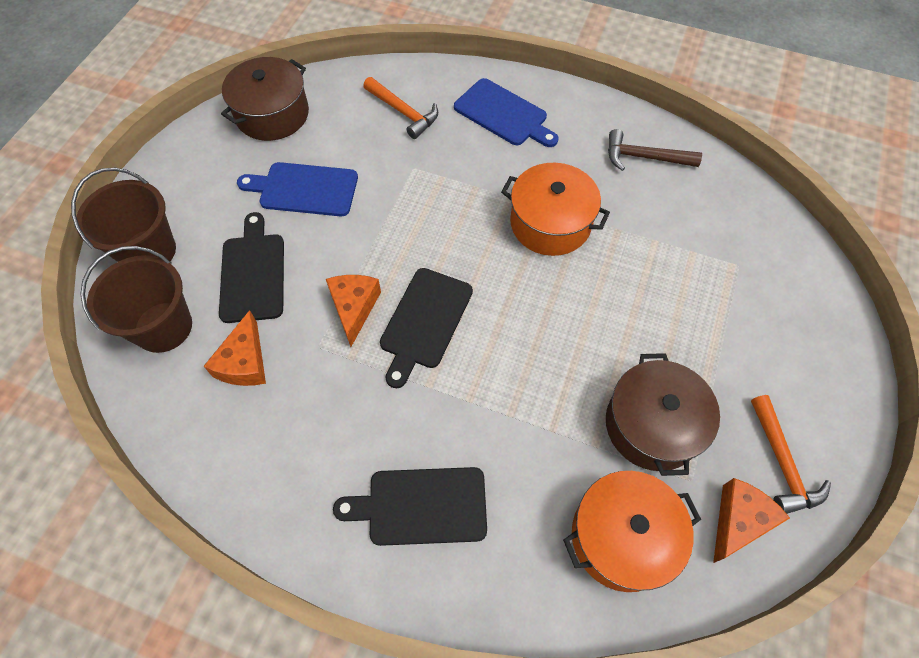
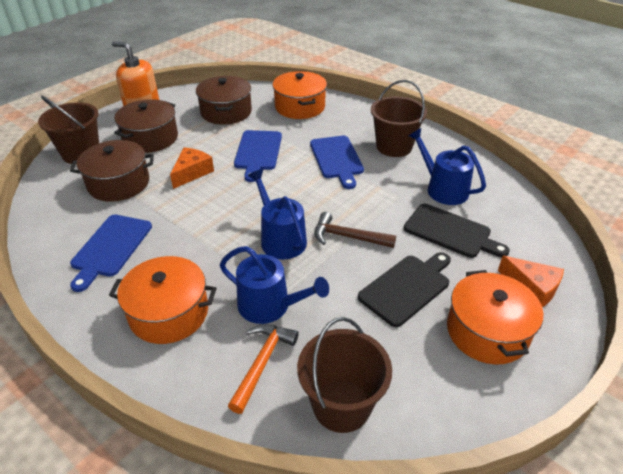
black cutting board: [219,212,284,323] [333,467,487,546] [380,268,473,388] = 3 -> [358,252,451,327] [404,204,510,258] = 2
blue cutting board: [237,162,358,216] [454,78,559,147] = 2 -> [70,214,152,292] [234,130,282,182] [310,136,364,189] = 3
blue watering can: none = 0 -> [220,246,329,324] [248,169,307,259] [409,128,486,205] = 3
brown bucket: [71,168,176,262] [80,246,192,353] = 2 -> [38,96,99,164] [297,317,392,433] [371,80,427,157] = 3
brown pot: [221,57,309,141] [606,353,720,476] = 2 -> [70,140,154,202] [114,99,178,153] [196,76,252,125] = 3
orange cheese: [204,310,266,386] [326,275,381,347] [713,478,790,563] = 3 -> [170,147,214,189] [498,256,564,307] = 2
orange hammer: [363,77,438,139] [751,395,831,514] = 2 -> [228,324,299,414] = 1
orange pot: [501,163,610,256] [563,471,701,592] = 2 -> [109,256,216,344] [272,71,327,119] [447,270,544,365] = 3
orange soap dispenser: none = 0 -> [112,41,159,106] = 1

